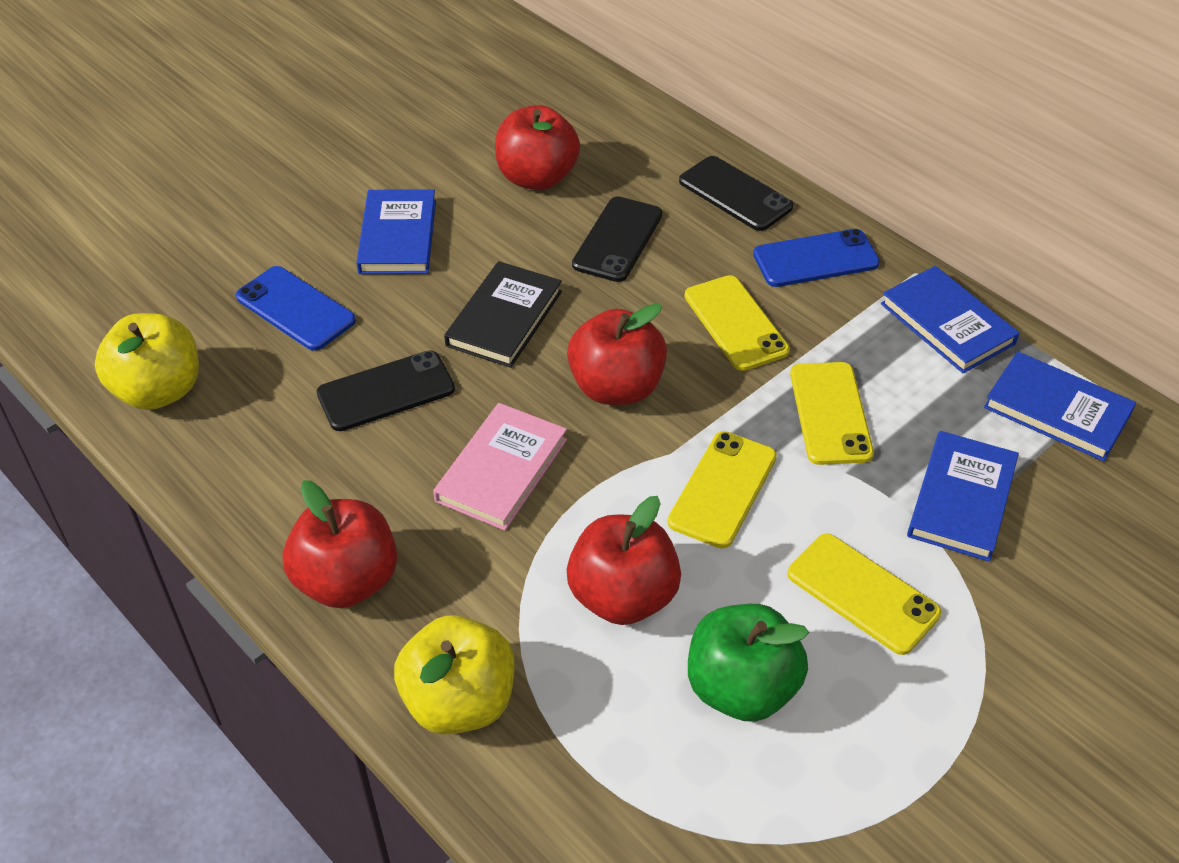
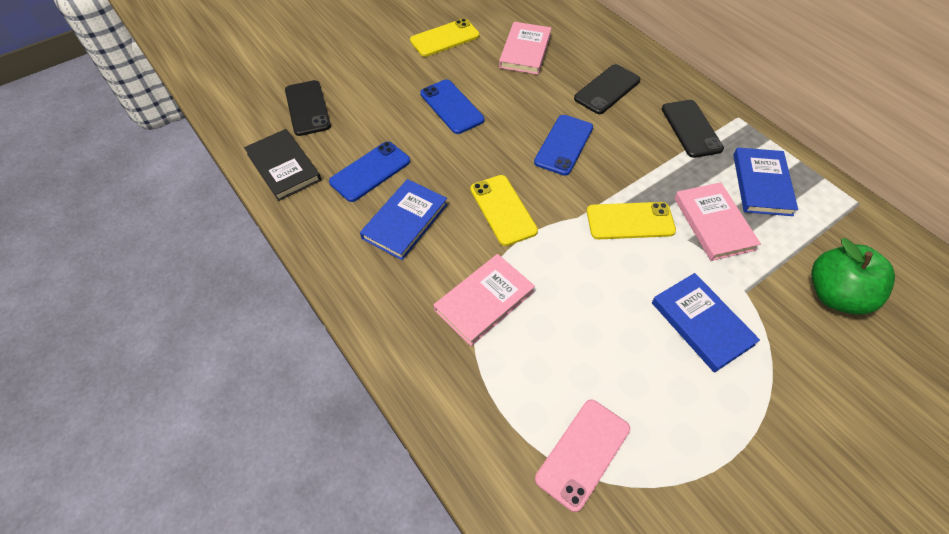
blue book: [356,189,436,274] [881,266,1019,374] [907,431,1019,562] [984,352,1136,461] = 4 -> [360,179,448,260] [652,273,760,373] [733,148,798,216] = 3
blue phone: [236,266,356,351] [753,229,880,287] = 2 -> [329,141,410,202] [420,79,484,134] [534,115,593,176] = 3
pink book: [433,403,567,531] = 1 -> [434,254,535,346] [499,22,551,75] [674,182,761,261] = 3
pink phone: none = 0 -> [535,400,630,512] = 1
red apple: [283,480,397,608] [495,105,580,190] [567,303,667,405] [567,496,681,625] = 4 -> none = 0
yellow apple: [95,313,199,410] [394,615,515,735] = 2 -> none = 0
yellow phone: [668,431,777,548] [684,275,790,371] [788,533,941,655] [790,362,874,465] = 4 -> [410,18,480,57] [470,175,538,246] [587,202,676,239] = 3

